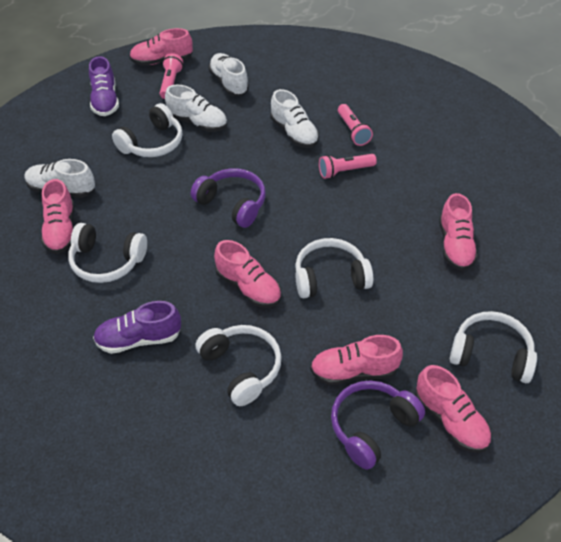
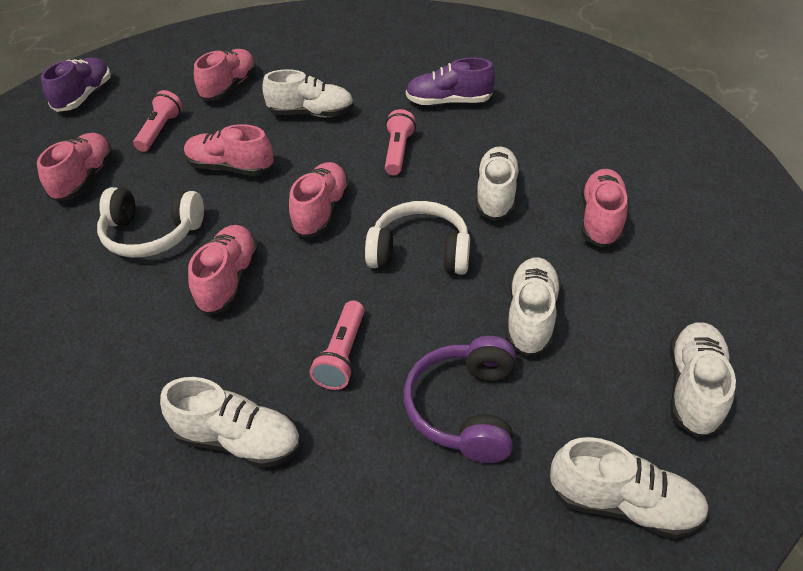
purple headphones: [191,168,266,228] [331,381,425,470] = 2 -> [404,336,515,463] = 1
white headphones: [68,223,147,283] [112,103,183,157] [195,325,282,406] [295,238,373,298] [450,311,537,383] = 5 -> [97,187,204,258] [365,201,470,275] = 2
white shoe: [25,159,95,198] [165,84,227,132] [208,53,249,96] [270,89,319,148] = 4 -> [160,377,300,468] [262,69,354,117] [476,146,520,221] [506,257,561,356] [550,437,709,539] [670,323,736,437] = 6

